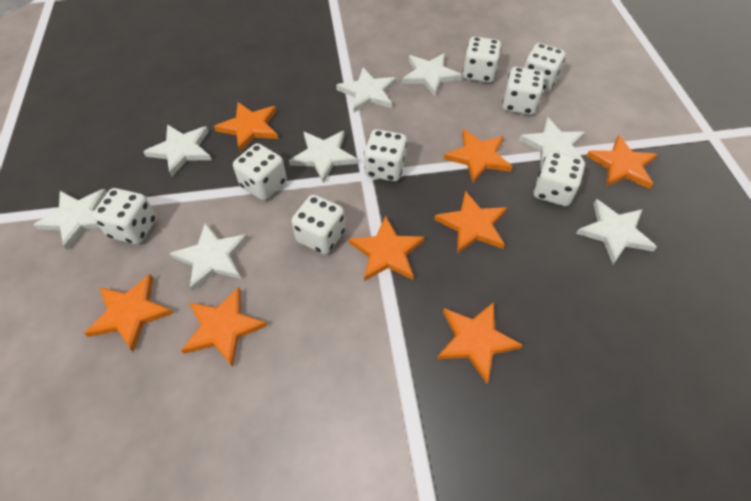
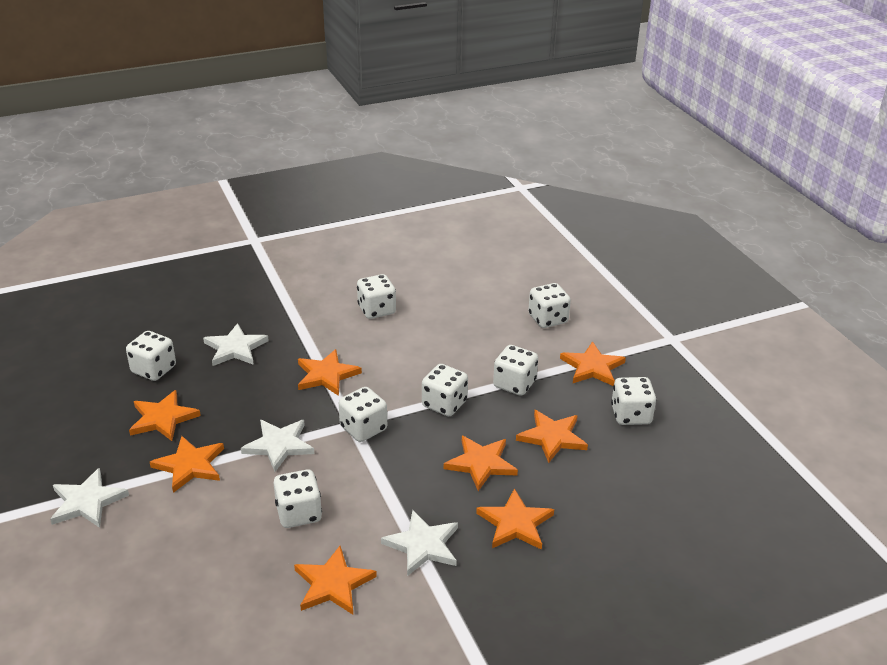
white star: [33,189,107,250] [143,124,211,177] [170,223,248,291] [289,131,358,183] [336,68,396,113] [402,53,462,96] [519,117,586,169] [576,199,657,264] = 8 -> [50,468,129,528] [203,323,269,366] [241,420,314,472] [381,510,458,576] = 4

